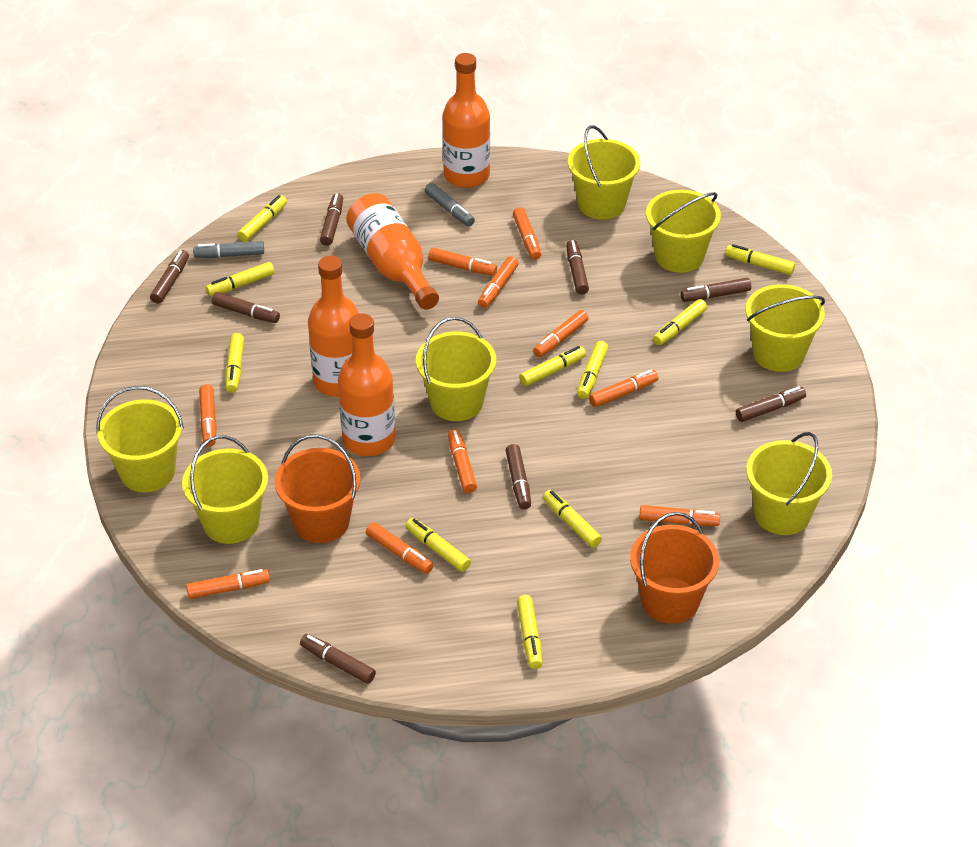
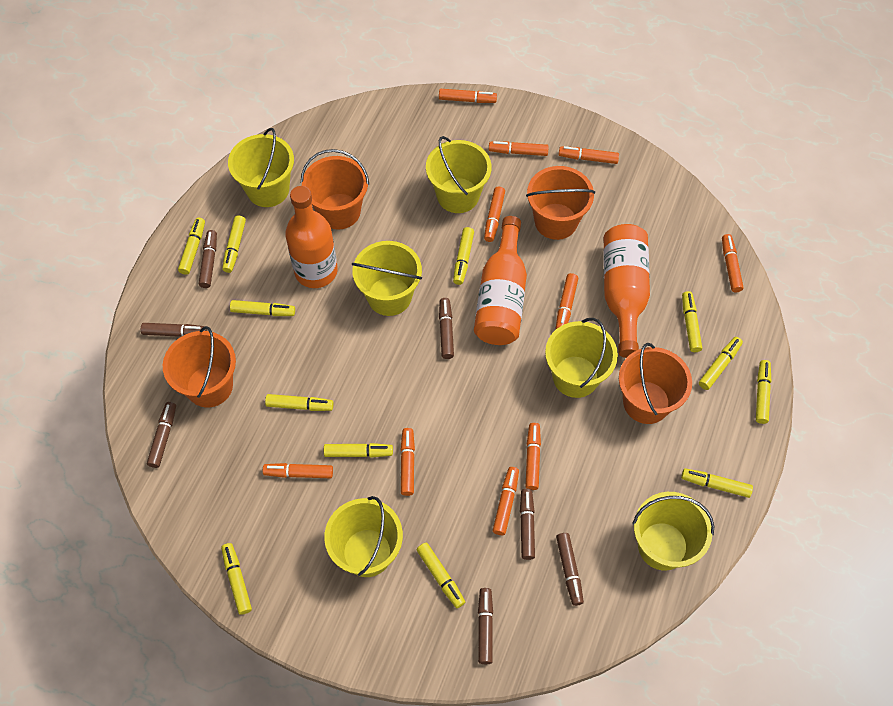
brown marker: [150,250,189,304] [212,292,280,323] [300,634,376,684] [320,193,343,246] [505,444,531,509] [566,240,589,294] [680,278,751,302] [736,386,806,422] = 8 -> [141,323,208,337] [147,402,176,468] [199,230,217,288] [439,298,454,359] [478,588,493,664] [520,489,535,560] [556,533,584,606] = 7
grey marker: [193,241,264,258] [425,183,475,226] = 2 -> none = 0
orange bottle: [308,256,359,397] [338,313,395,456] [346,193,439,310] [442,53,490,188] = 4 -> [285,186,338,288] [474,216,527,345] [603,224,650,358] = 3
orange bucket: [275,435,361,543] [630,512,719,624] = 2 -> [163,326,236,407] [301,149,369,230] [526,166,595,240] [619,343,692,424] = 4
yellow bucket: [96,386,184,492] [182,436,268,544] [416,317,496,421] [568,125,640,220] [646,190,721,273] [745,284,825,372] [746,432,832,535] = 7 -> [228,128,294,207] [324,496,403,577] [352,241,422,316] [426,136,492,213] [545,318,618,398] [632,492,714,571] = 6
yellow marker: [206,262,275,296] [226,333,244,393] [237,195,287,242] [406,518,471,572] [517,595,543,669] [519,346,586,386] [543,490,602,548] [577,341,608,399] [653,299,707,345] [725,244,795,275] = 10 -> [178,218,205,275] [221,543,252,615] [222,215,246,273] [230,300,295,316] [265,394,333,411] [324,443,393,458] [416,542,465,608] [453,227,474,285] [681,468,753,498] [682,291,702,352] [699,337,743,390] [756,360,771,424] = 12

